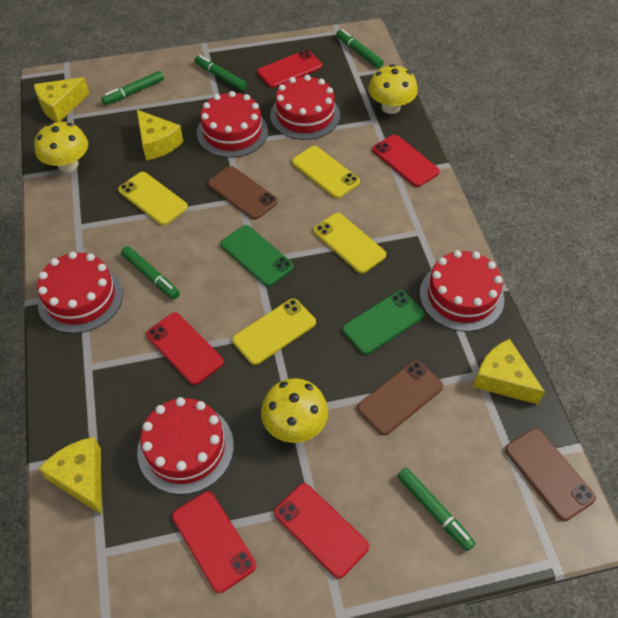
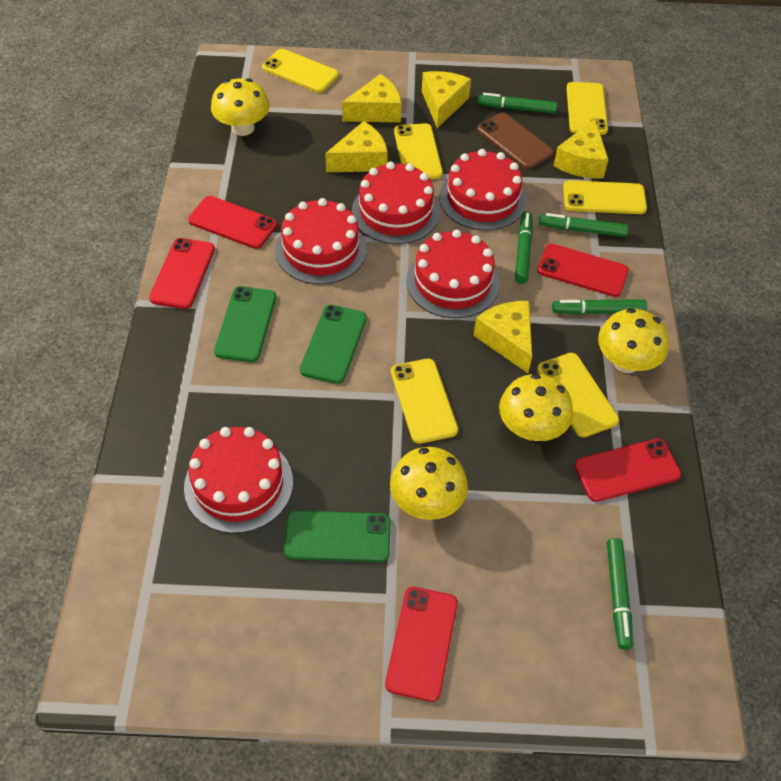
brown phone: [208,166,278,220] [357,360,443,435] [505,428,596,521] = 3 -> [477,113,554,169] = 1
green phone: [221,225,294,286] [342,291,425,355] = 2 -> [214,286,276,362] [284,511,390,562] [300,305,367,384] = 3
yellow cheese: [34,77,89,122] [39,437,102,515] [137,110,183,161] [473,339,545,404] = 4 -> [325,121,388,172] [342,74,401,122] [422,71,471,128] [473,301,532,373] [554,119,608,179] = 5
yellow mushroom: [34,122,88,172] [261,378,328,443] [368,64,418,114] = 3 -> [211,78,270,136] [390,447,468,520] [499,374,573,441] [598,308,669,373] = 4
yellow phone: [118,172,188,225] [232,298,316,365] [292,146,360,198] [313,213,386,273] = 4 -> [262,49,339,93] [391,359,458,444] [394,123,443,179] [537,353,619,437] [563,180,647,214] [566,82,608,135] = 6

